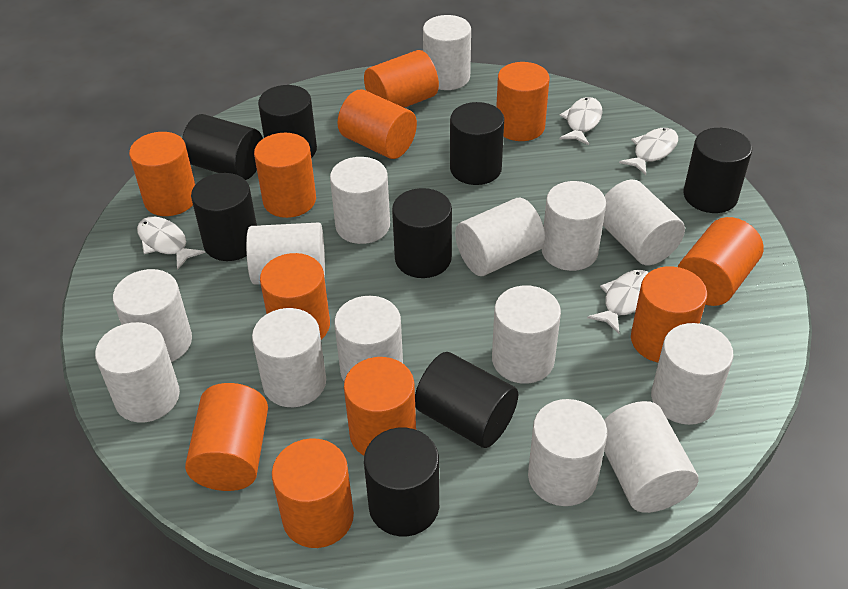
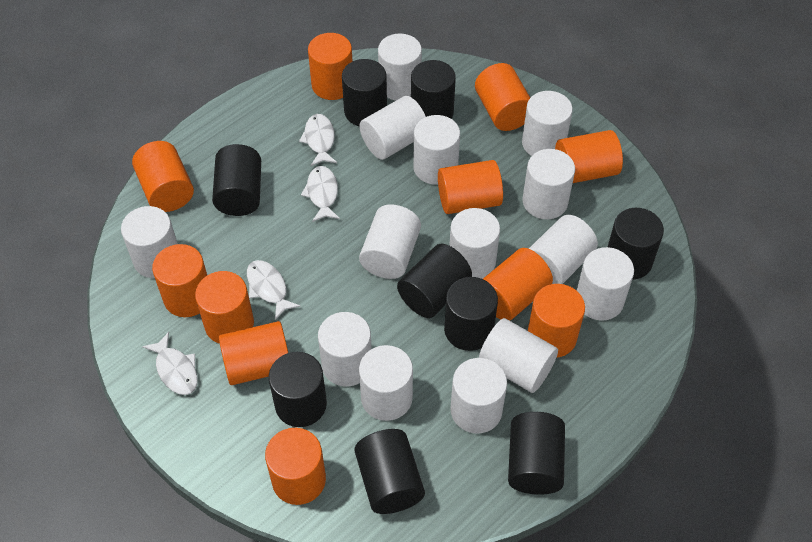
black cylinder: [182,114,263,180] [191,173,257,261] [258,85,317,158] [364,428,439,536] [392,188,452,278] [415,352,518,448] [450,102,504,185] [683,128,752,213] = 8 -> [212,144,261,216] [269,352,327,427] [342,59,387,126] [354,429,425,514] [397,244,472,318] [411,60,456,119] [444,277,498,351] [508,412,565,495] [608,208,664,280] = 9

